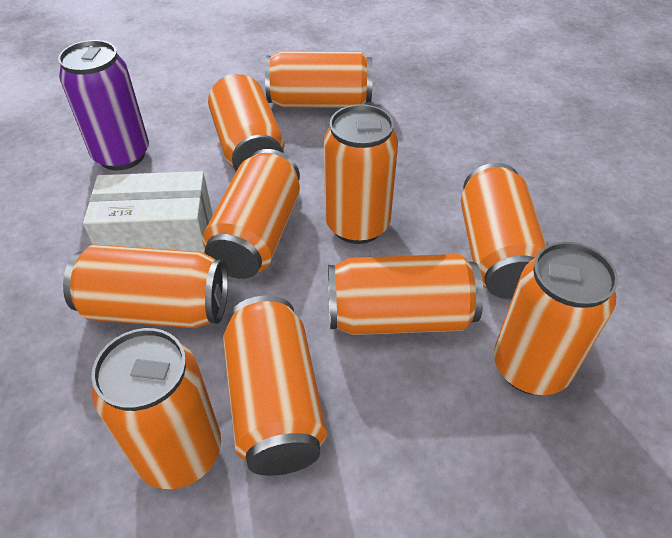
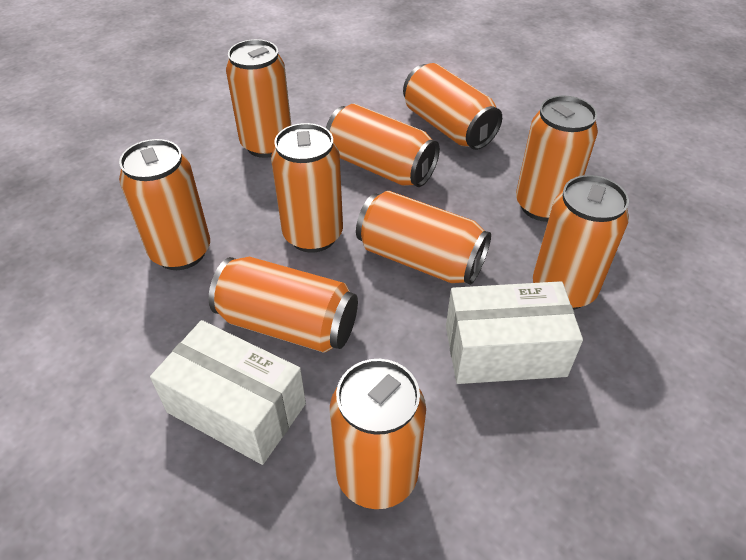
purple can: [58,40,149,171] = 1 -> none = 0
white box: [83,171,213,253] = 1 -> [150,320,306,465] [446,281,583,384] = 2

